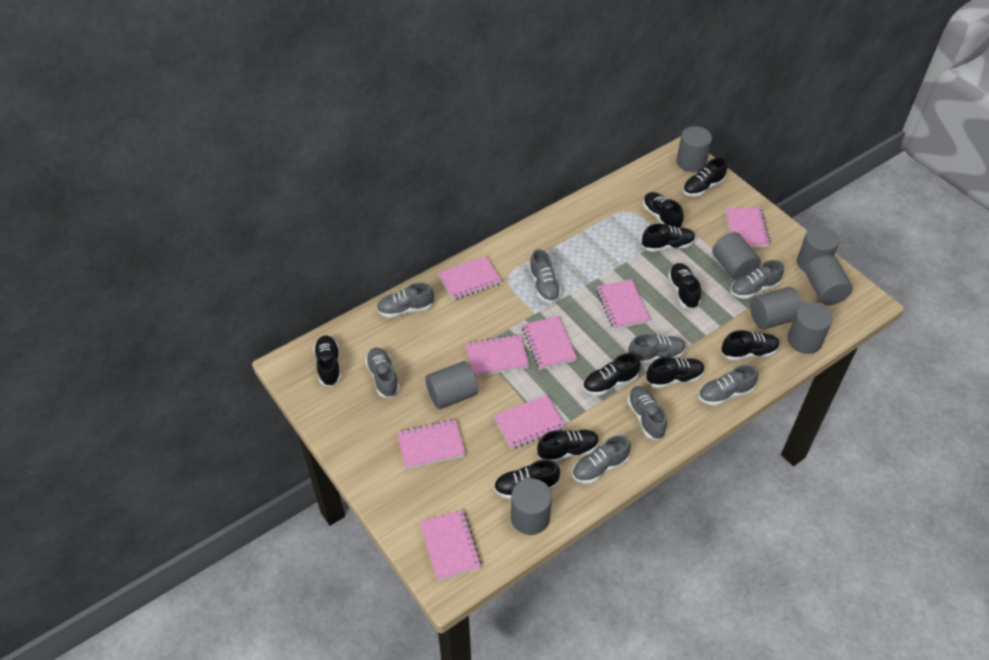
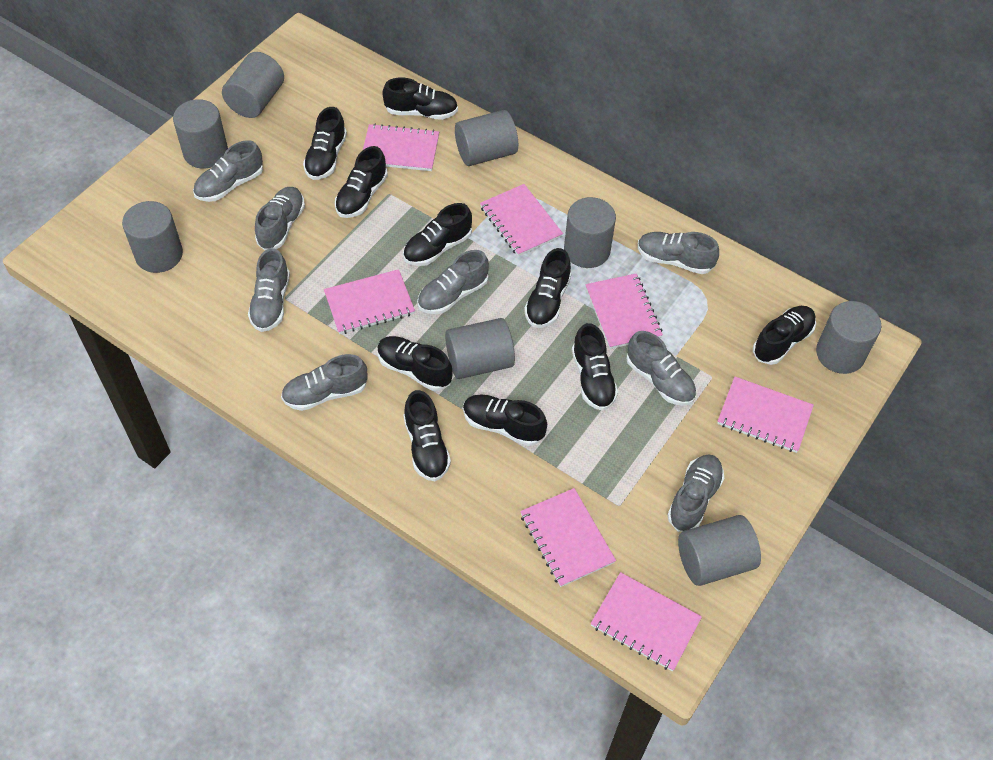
pink notebook: [397,419,466,469] [420,510,482,581] [438,256,502,300] [466,334,529,376] [494,395,566,449] [522,316,578,370] [596,279,651,329] [725,208,771,247] = 8 -> [324,269,415,334] [363,124,439,171] [480,184,563,257] [520,488,616,587] [585,273,663,349] [591,572,702,671] [717,377,814,453] = 7

